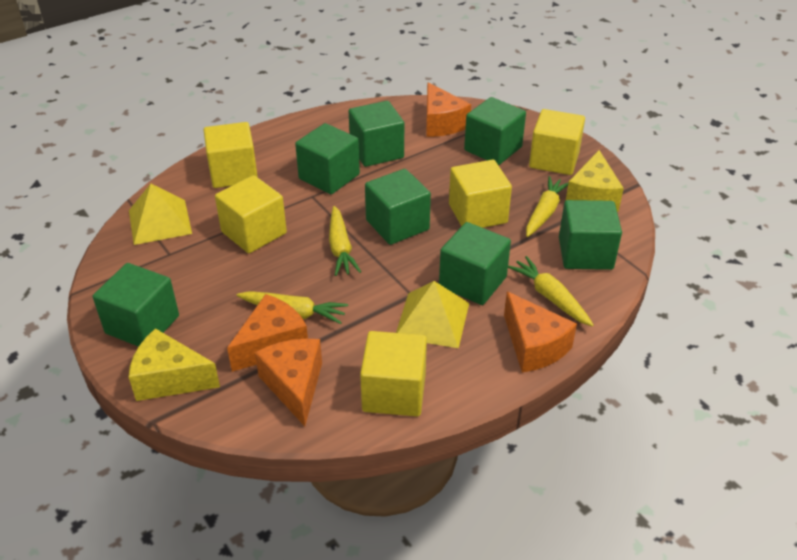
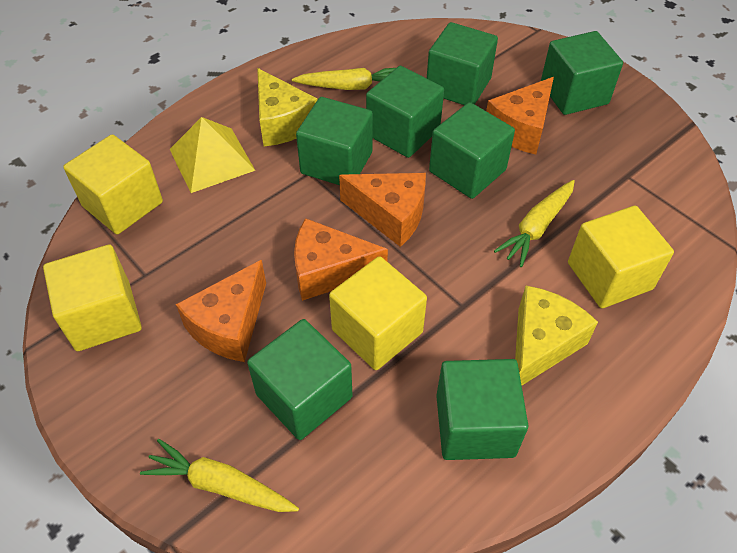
yellow carrot: [237,291,348,324] [329,206,361,276] [508,256,594,327] [526,176,569,237] = 4 -> [140,439,299,512] [292,68,396,90] [494,180,575,267] = 3
yellow cube: [204,122,258,188] [215,175,287,253] [360,331,427,416] [449,160,512,228] [529,109,585,175] = 5 -> [43,244,142,351] [63,134,163,234] [329,256,427,370] [568,206,674,308] = 4
yellow pyramid: [129,184,192,245] [396,281,469,348] = 2 -> [170,117,255,193] = 1

